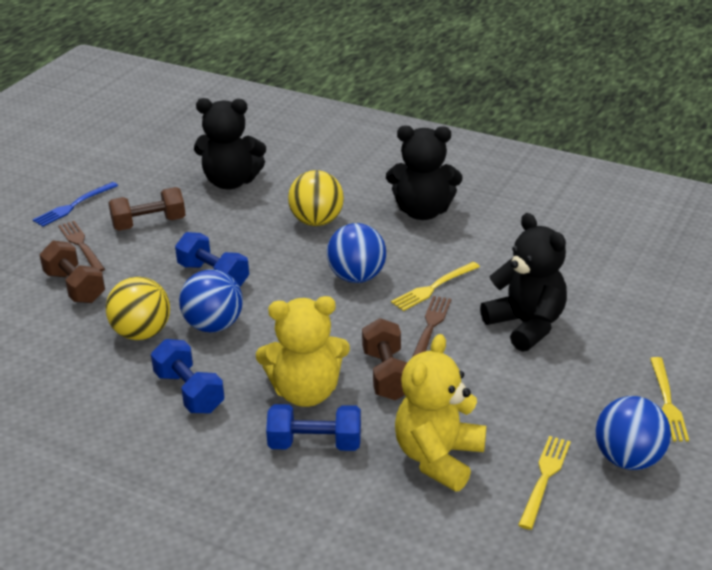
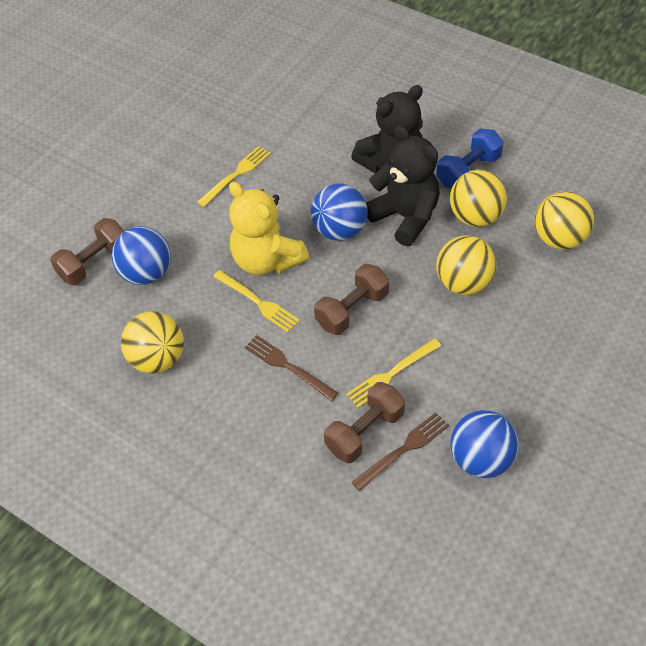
black teddy bear: [194,98,266,190] [386,126,462,220] [480,213,567,352] = 3 -> [351,85,423,173] [366,126,440,246] = 2
blue dumbbell: [151,339,225,414] [175,232,249,287] [266,404,361,451] = 3 -> [436,129,504,188] = 1
blue fork: [33,182,118,227] = 1 -> none = 0
yellow ball: [106,277,170,340] [288,170,344,226] = 2 -> [121,311,184,373] [436,235,497,295] [450,170,507,227] [534,191,594,250] = 4
yellow teddy bear: [256,296,350,407] [395,334,486,491] = 2 -> [229,181,309,275] = 1

